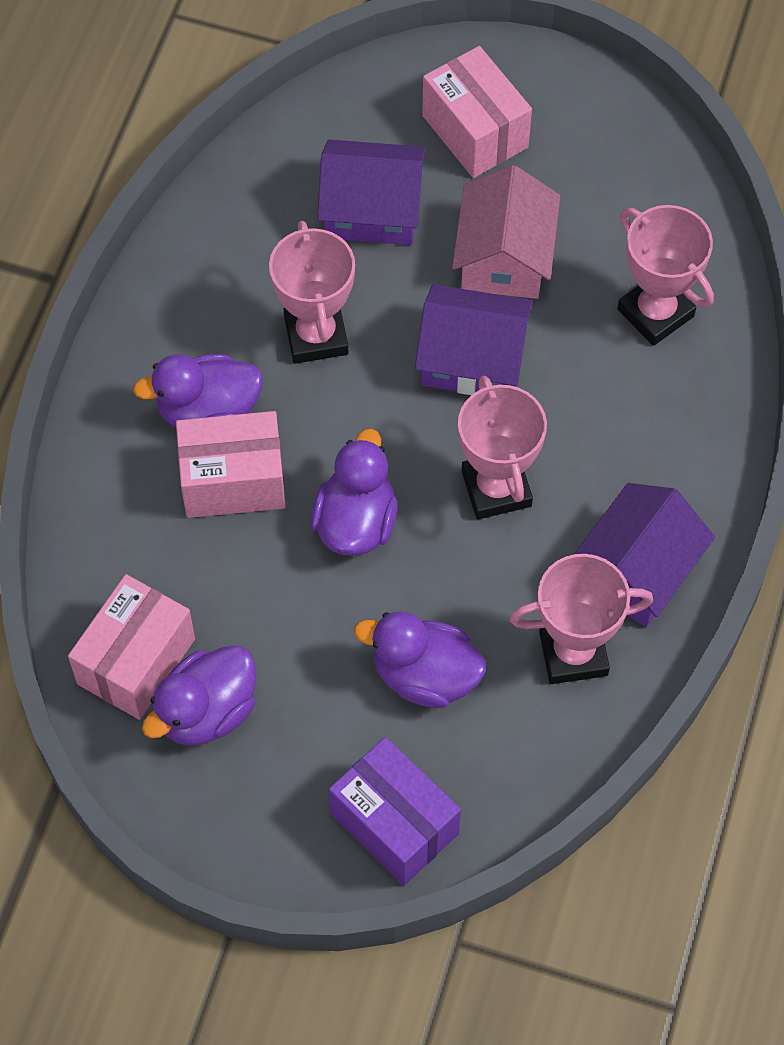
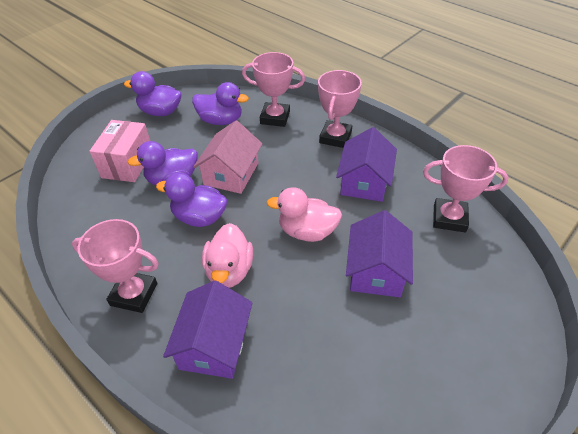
pink box: [68,574,195,720] [176,411,286,518] [422,46,532,178] = 3 -> [90,120,150,182] = 1
pink duck: none = 0 -> [202,223,253,288] [267,187,342,242] = 2
purple box: [329,737,461,886] = 1 -> none = 0

